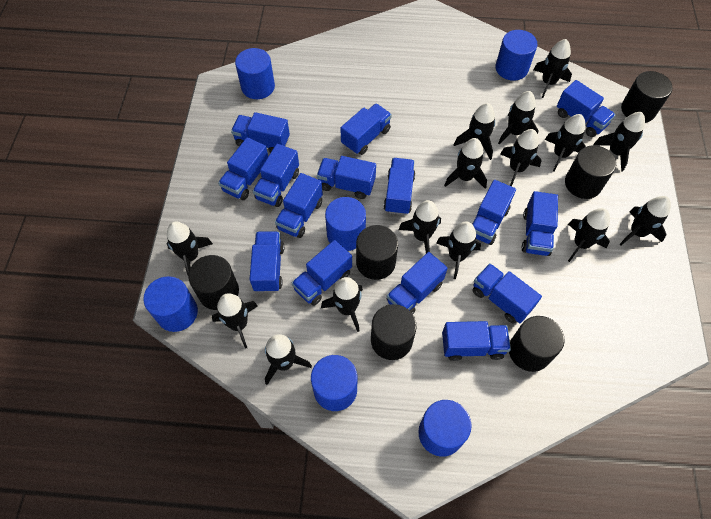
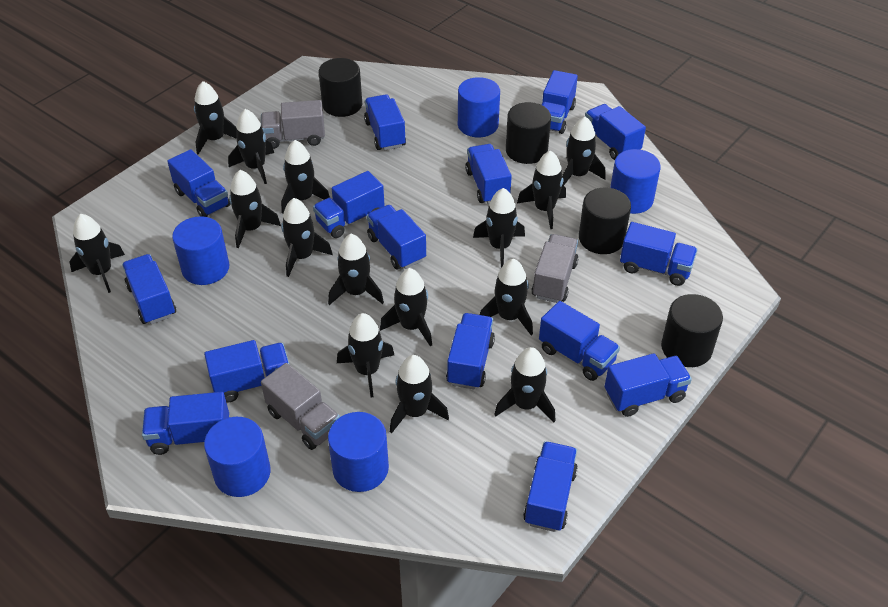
black cylinder: [188,255,239,310] [356,225,398,280] [371,304,417,360] [509,316,565,372] [565,145,616,199] [621,71,673,123] = 6 -> [319,58,362,117] [506,102,551,164] [579,187,631,254] [661,294,723,367] = 4
blue cylinder: [143,276,198,332] [235,48,275,99] [311,355,357,411] [325,197,366,251] [418,400,472,457] [495,30,537,81] = 6 -> [172,216,230,285] [204,417,271,497] [328,412,389,492] [458,77,500,137] [610,149,661,214] = 5
grey truck: none = 0 -> [261,100,325,149] [261,363,340,450] [531,234,579,303] = 3

